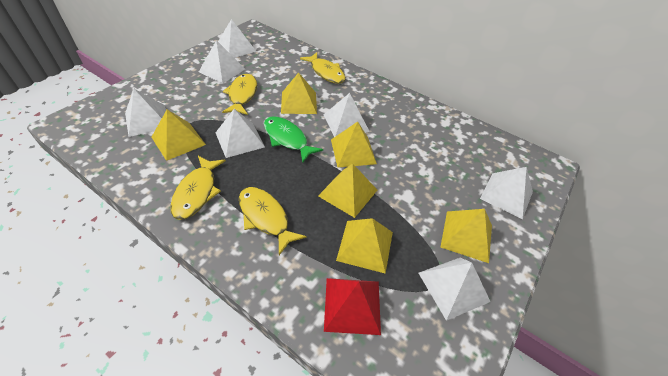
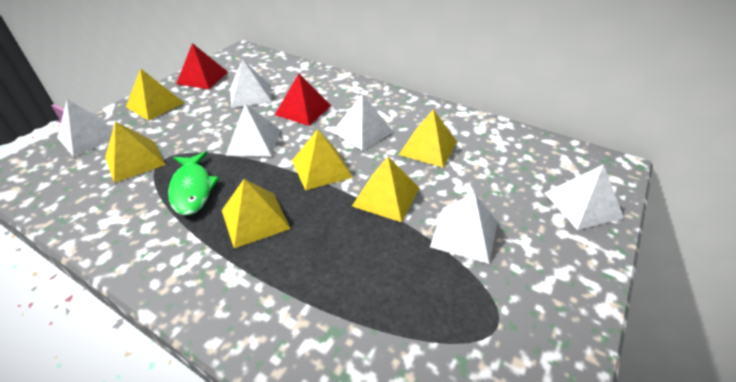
red pyramid: [324,278,381,335] = 1 -> [176,43,228,89] [275,74,331,126] = 2
white pyramid: [125,89,166,137] [199,40,245,84] [215,109,265,158] [218,19,257,58] [324,93,370,137] [419,258,490,321] [480,167,533,219] = 7 -> [57,99,113,157] [225,104,280,157] [230,59,272,108] [332,94,393,151] [430,193,498,264] [545,164,624,230] = 6
yellow fish: [170,156,226,220] [222,74,257,115] [239,187,307,255] [300,52,346,84] = 4 -> none = 0

